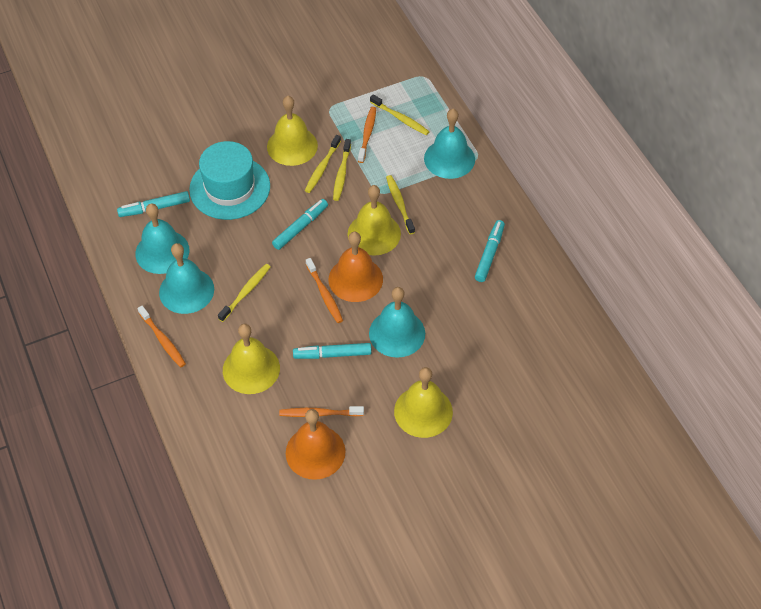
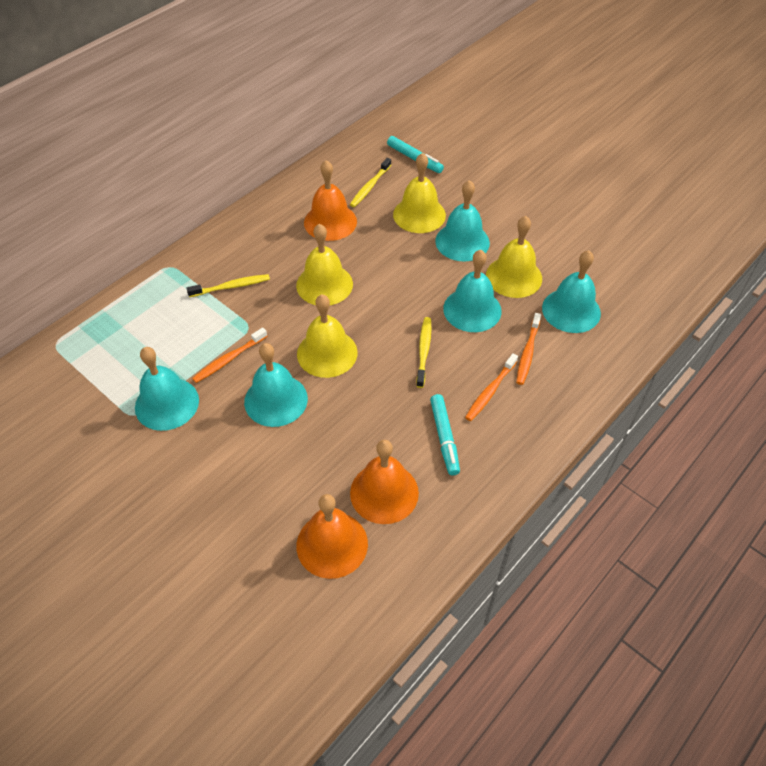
orange bell: [286,409,345,480] [328,232,383,302] = 2 -> [297,494,368,579] [304,160,357,241] [350,440,419,524] = 3
orange toothbrush: [137,306,186,367] [279,406,364,417] [306,258,343,323] [358,107,376,163] = 4 -> [192,327,267,383] [465,353,518,421] [516,313,541,385] = 3
turquoise bell: [135,203,190,274] [159,243,214,314] [369,287,425,358] [424,109,475,179] = 4 -> [135,347,199,431] [244,343,308,427] [435,180,490,262] [443,250,502,332] [542,250,601,333] = 5
turquoise hat: [189,141,270,220] = 1 -> none = 0
turquoise marker: [117,191,190,217] [272,199,328,250] [293,343,372,359] [475,220,505,282] = 4 -> [387,136,444,173] [430,394,460,476] = 2
yellow toothbrush: [218,264,270,322] [305,135,341,193] [333,139,351,201] [370,94,430,135] [386,175,415,234] = 5 -> [186,274,270,297] [350,158,391,207] [416,317,431,388] = 3

